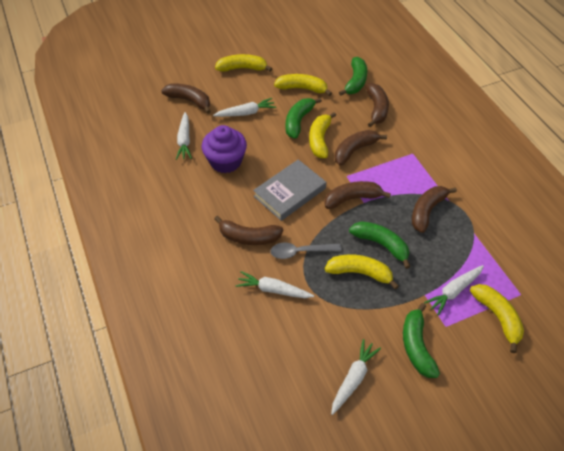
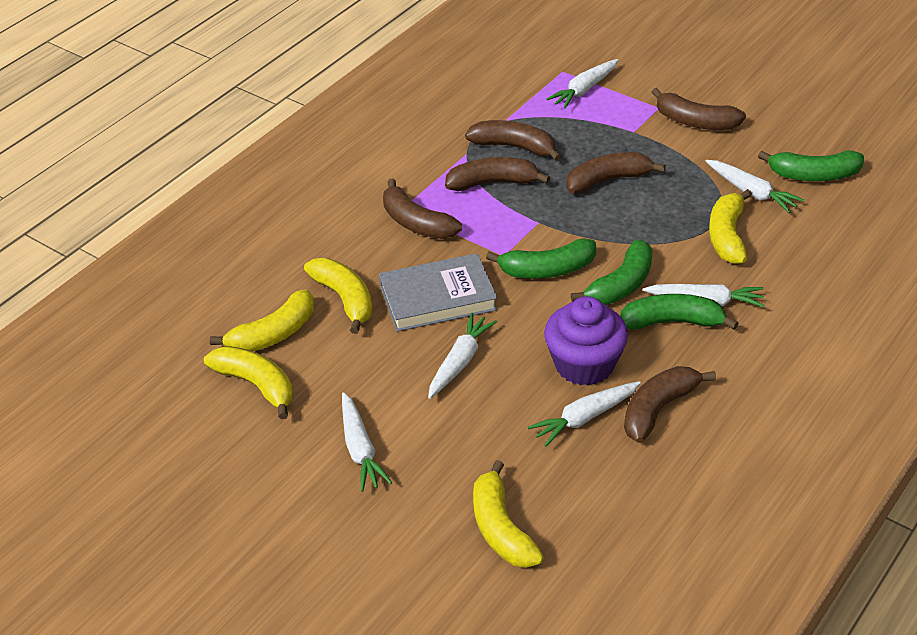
grey spoon: [270,243,341,259] = 1 -> none = 0
white carrot: [176,112,192,160] [213,98,276,117] [236,271,314,298] [331,339,381,415] [424,265,484,316] = 5 -> [342,392,392,492] [428,313,497,399] [528,381,641,447] [546,59,618,109] [643,284,764,307] [705,160,804,213] = 6

